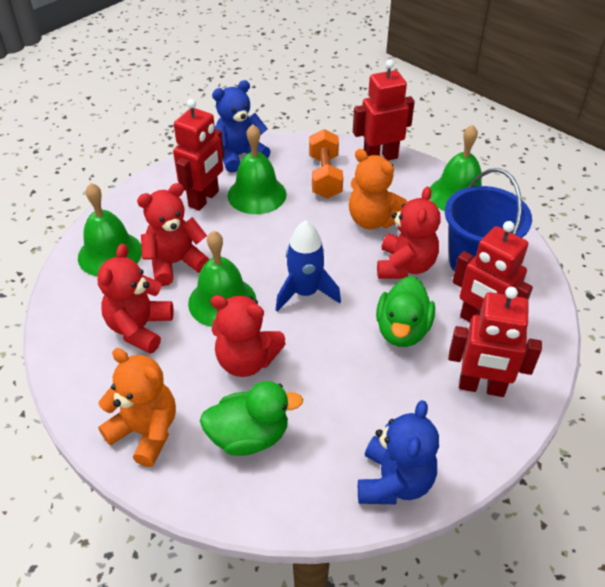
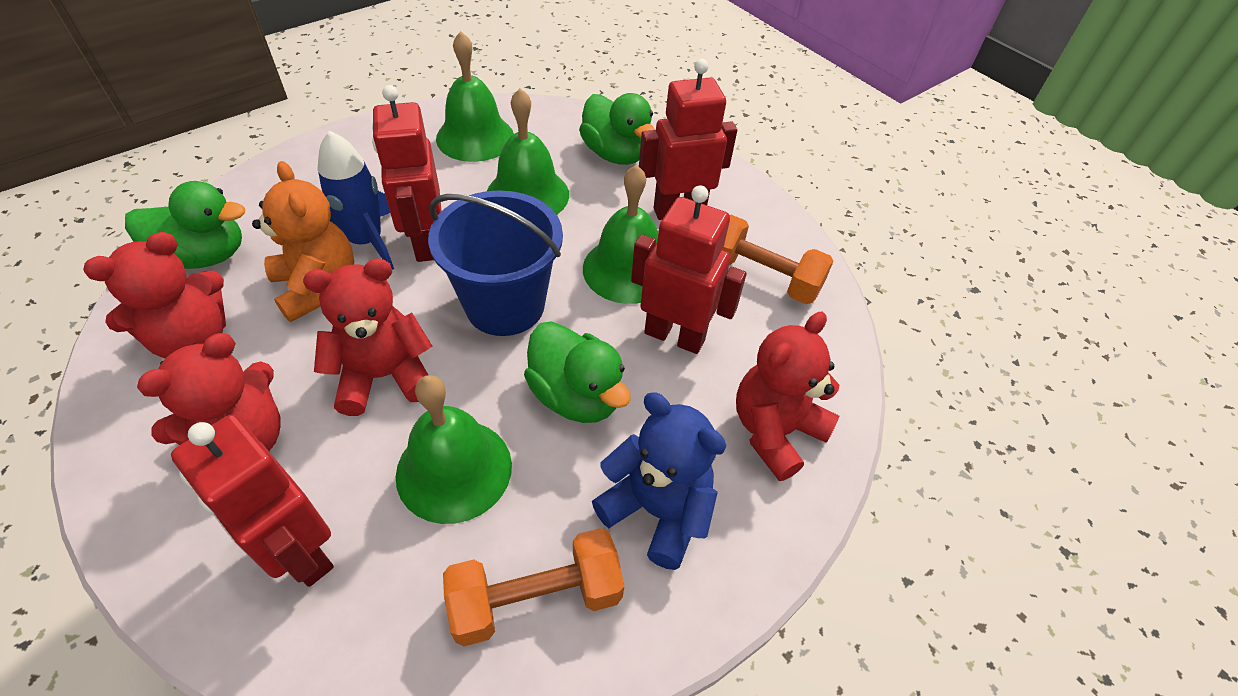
blue teddy bear: [212,80,271,173] [358,400,439,504] = 2 -> [592,392,727,570] = 1
green duck: [200,381,303,456] [376,276,435,347] = 2 -> [125,181,245,269] [524,321,631,423] [579,93,655,165] = 3
orange dumbbell: [309,129,343,199] = 1 -> [443,528,624,646] [722,215,833,304] = 2
orange teddy bear: [98,348,176,467] [349,149,408,229] = 2 -> [252,161,354,322] = 1

